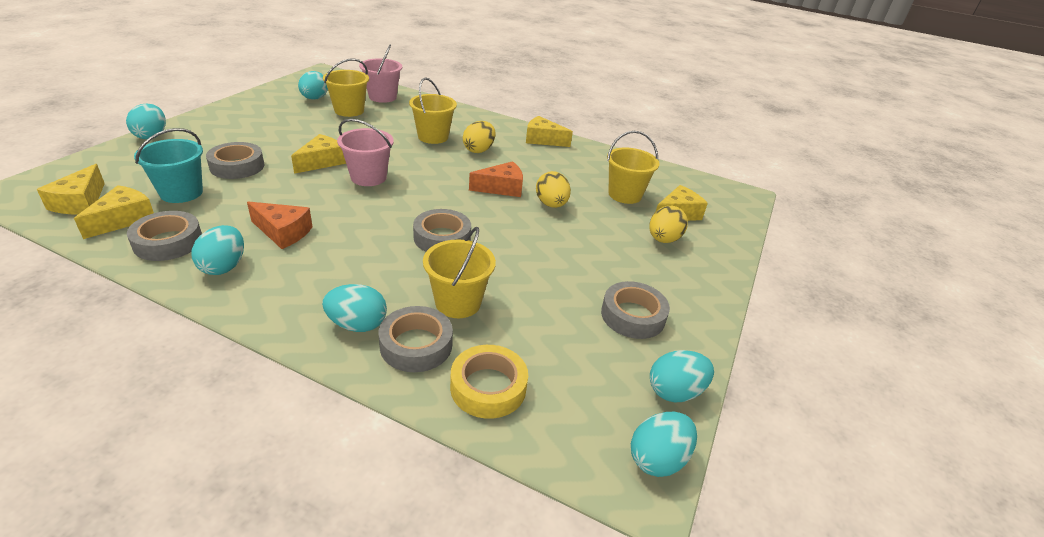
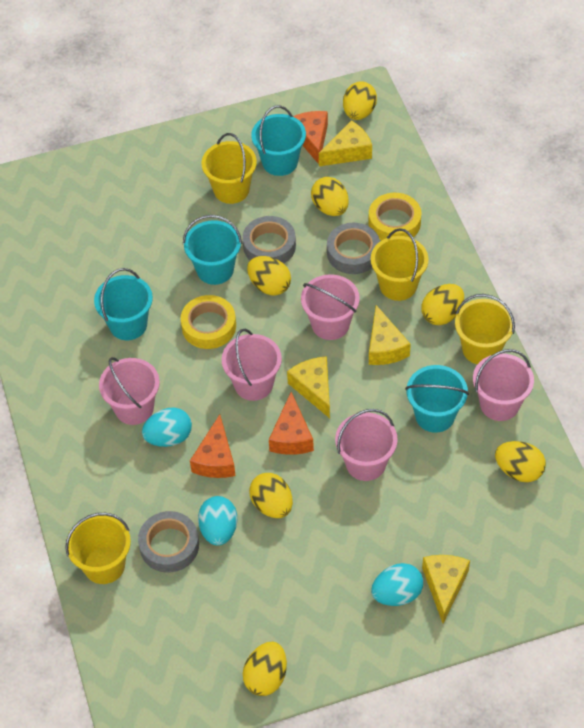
grey tape: [127,211,202,261] [206,142,265,179] [379,306,453,372] [413,209,471,252] [601,281,670,339] = 5 -> [138,511,199,573] [242,216,296,263] [327,223,380,274] = 3
orange cheese: [247,201,312,249] [469,161,523,197] = 2 -> [190,414,235,478] [269,392,314,455] [293,111,328,164] = 3
pink bucket: [337,119,394,186] [359,45,402,103] = 2 -> [99,357,160,425] [222,329,282,401] [301,274,360,340] [335,409,398,481] [473,349,534,421] = 5
turquoise bucket: [134,128,203,203] = 1 -> [94,268,153,340] [183,215,242,285] [251,105,306,176] [405,365,469,433] = 4
turquoise egg: [126,104,166,139] [192,225,244,275] [298,71,328,99] [322,284,387,332] [631,412,697,477] [650,350,714,402] = 6 -> [142,407,192,447] [198,496,237,546] [371,563,423,606] = 3
yellow cheese: [37,164,105,214] [74,185,154,239] [291,134,346,174] [526,116,573,147] [656,185,708,221] = 5 -> [287,356,330,418] [319,120,372,166] [369,305,411,365] [422,555,470,623] = 4
yellow egg: [463,121,495,153] [536,171,571,208] [650,206,688,243] = 3 -> [243,642,287,696] [247,256,291,296] [249,473,293,518] [311,177,349,216] [343,81,377,120] [421,284,464,325] [495,441,546,482] = 7
yellow tape: [450,345,528,419] = 1 -> [181,295,236,349] [368,193,421,240] = 2

